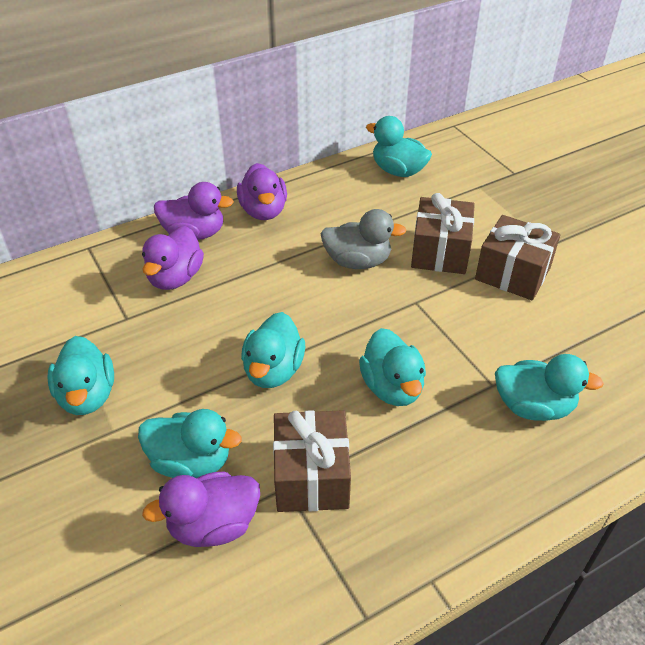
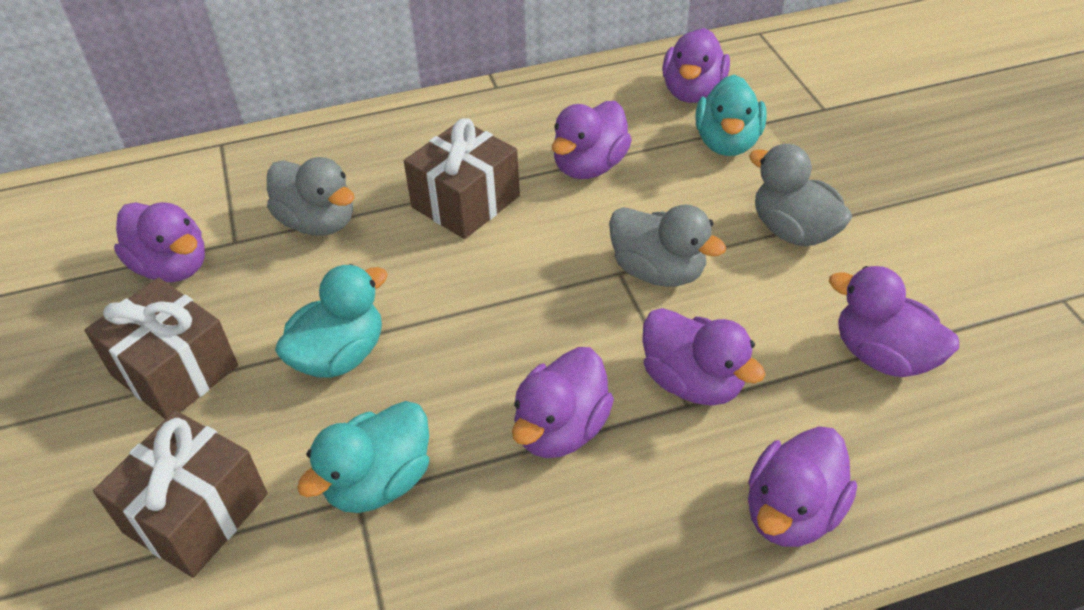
grey duck: [320,209,407,269] = 1 -> [267,157,354,236] [609,204,726,287] [749,144,852,246] = 3
purple duck: [142,226,204,290] [142,472,260,547] [154,182,234,240] [237,163,287,220] = 4 -> [114,202,205,282] [512,347,614,458] [552,101,632,179] [642,308,765,405] [662,28,730,103] [748,426,857,547] [829,266,959,377] = 7
turquoise duck: [47,336,114,415] [138,409,242,478] [241,312,305,388] [359,328,426,406] [366,116,432,177] [495,354,604,421] = 6 -> [275,264,388,378] [297,401,429,513] [695,74,767,156] = 3

